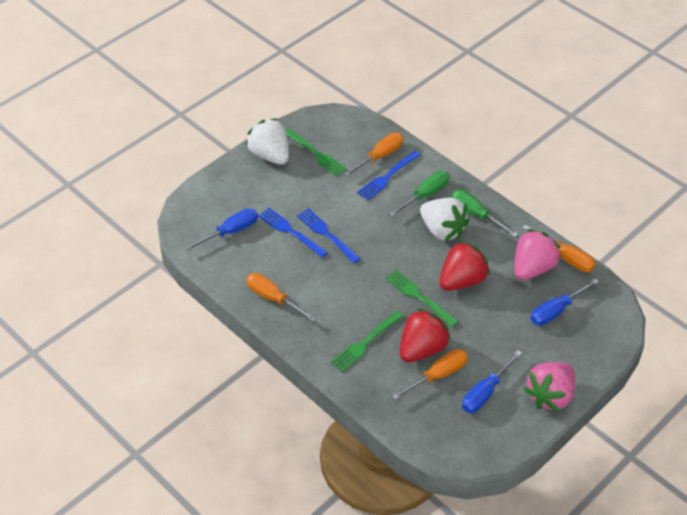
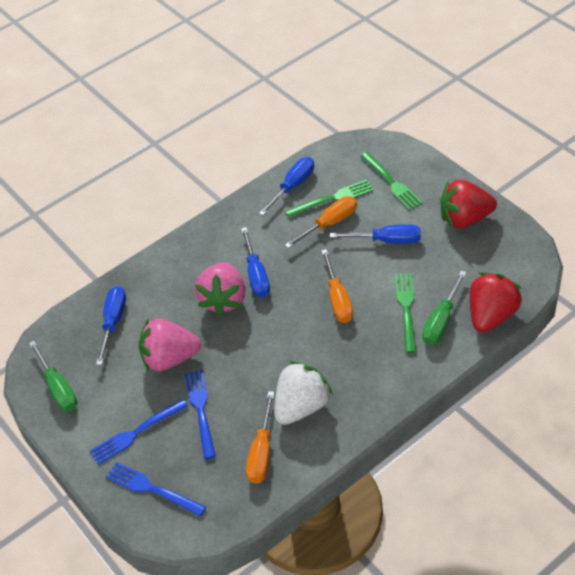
blue screwdriver: [184,208,258,251] [462,350,522,413] [531,279,599,326] = 3 -> [96,286,126,365] [241,227,270,298] [259,157,314,216] [330,224,421,244] = 4
orange screwdriver: [246,273,316,322] [344,133,403,177] [392,349,468,400] [522,225,596,272] = 4 -> [246,391,275,484] [285,196,357,248] [321,249,353,323] = 3
white strawberry: [246,118,289,165] [420,197,469,241] = 2 -> [274,361,333,425] = 1

